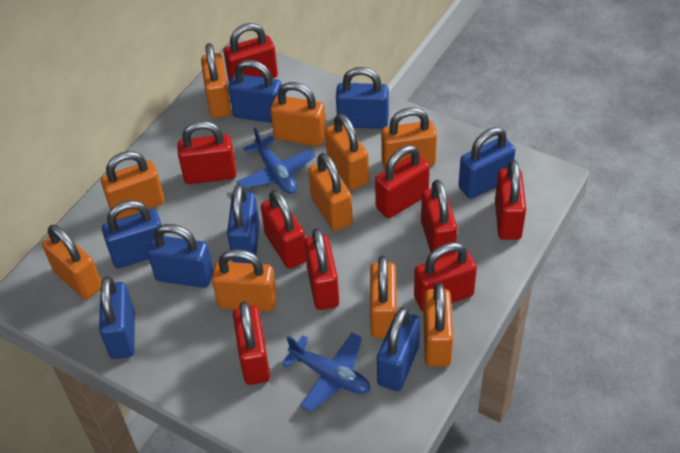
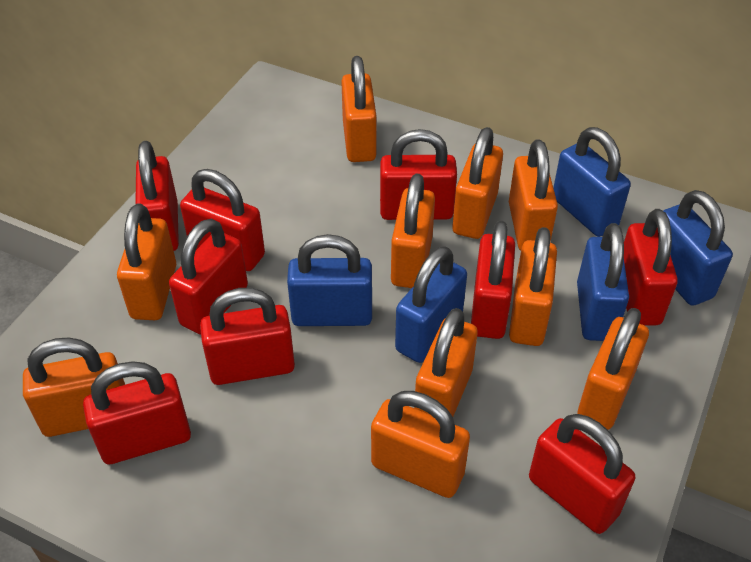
blue padlock: [99,276,135,359] [102,200,165,268] [147,224,213,288] [227,184,260,263] [228,60,282,123] [336,67,389,129] [377,307,420,391] [458,127,516,199] = 8 -> [287,234,372,326] [395,246,467,363] [553,127,631,237] [577,223,629,341] [664,190,733,306] = 5
blue plane: [236,127,315,194] [282,333,370,412] = 2 -> none = 0

